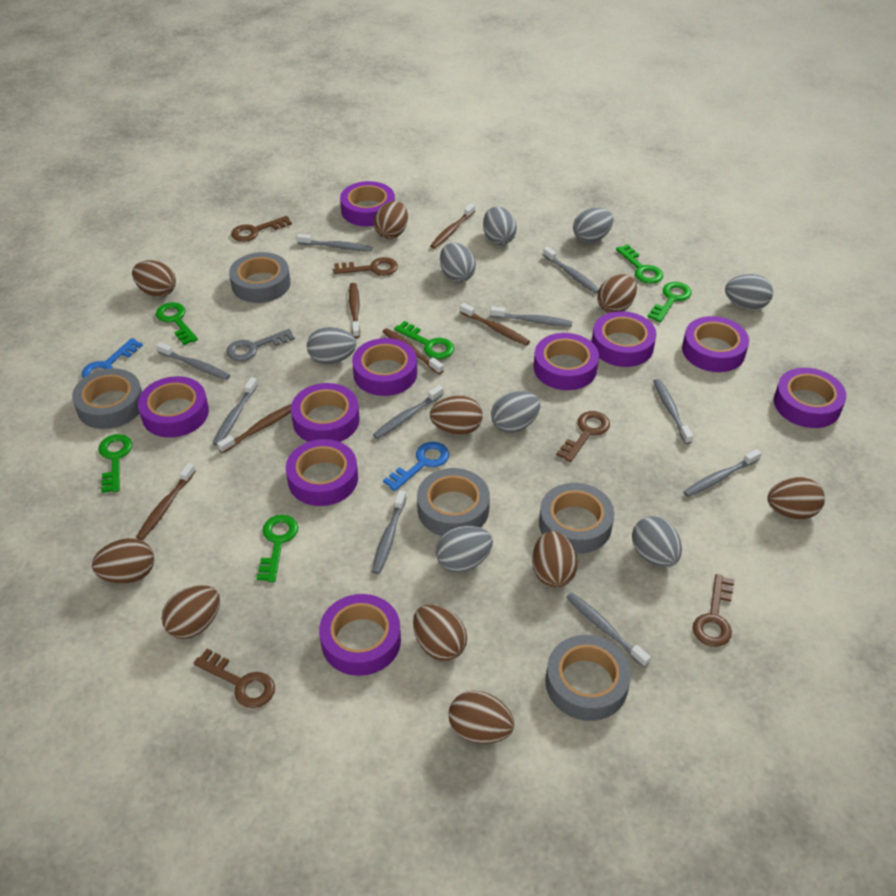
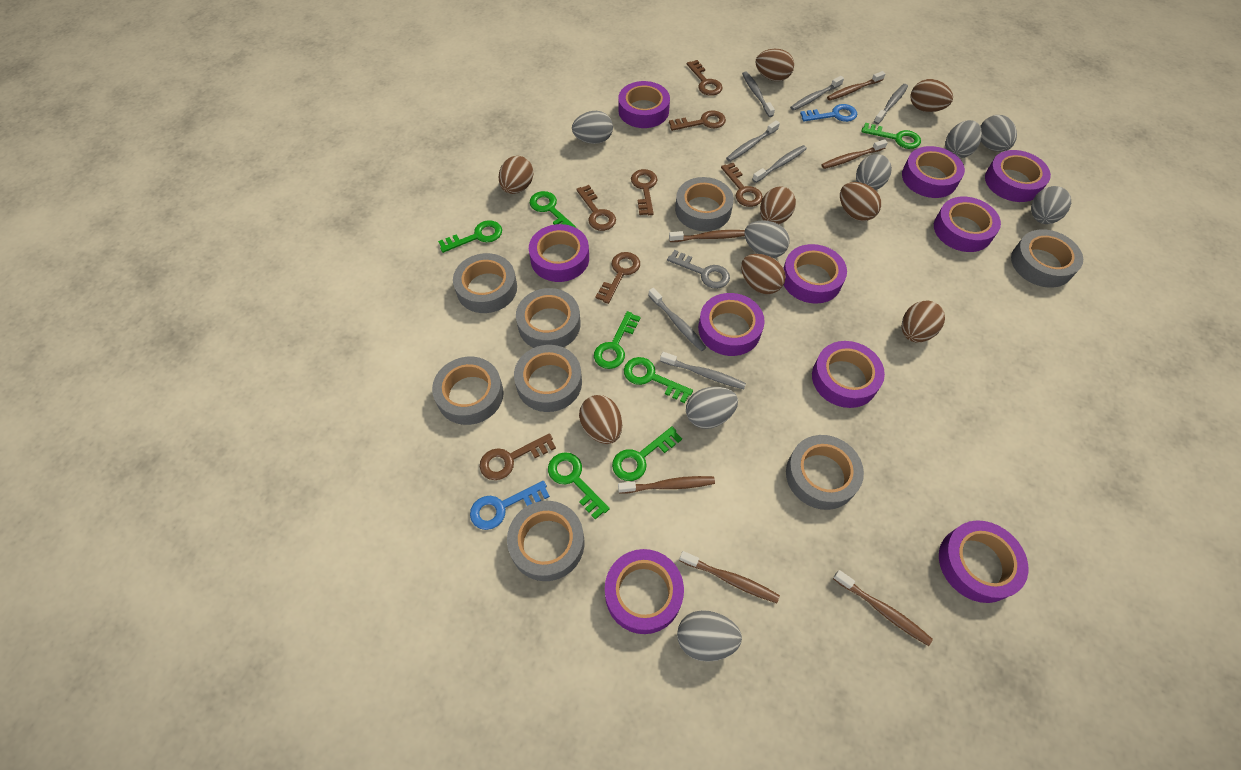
brown egg: [92,538,154,584] [132,260,176,297] [161,585,220,639] [374,201,408,239] [413,605,467,661] [430,396,482,435] [449,691,514,744] [532,531,578,587] [597,274,637,313] [767,477,825,520] = 10 -> [498,156,534,194] [579,395,622,444] [741,254,786,294] [755,49,794,81] [760,187,796,224] [840,182,881,221] [902,301,945,342] [910,79,953,112] = 8
brown key: [194,649,275,708] [231,216,292,242] [333,257,398,276] [556,411,610,462] [693,574,735,647] = 5 -> [480,433,556,480] [576,185,616,231] [595,252,640,304] [631,169,657,215] [669,110,726,131] [686,60,723,96] [721,163,763,207] = 7
green key: [99,434,132,493] [156,302,198,345] [257,515,298,582] [394,321,454,359] [616,245,663,284] [647,282,692,322] = 6 -> [438,220,502,253] [530,191,576,228] [548,452,610,520] [594,311,641,369] [612,427,682,481] [624,357,693,403] [861,123,921,149] = 7
grey tape: [72,368,142,429] [229,252,291,303] [417,468,490,536] [539,483,614,554] [546,635,631,721] = 5 -> [432,357,504,425] [453,253,517,313] [507,501,584,581] [514,345,582,412] [516,288,581,348] [675,177,734,231] [786,435,864,510] [1011,229,1083,288] = 8
grey toothbrush: [156,342,230,380] [212,377,258,446] [297,234,373,251] [372,490,406,574] [373,385,444,439] [490,306,573,327] [543,247,599,294] [566,592,651,667] [653,379,693,444] [683,449,761,497] = 10 -> [648,288,707,351] [660,352,746,389] [726,120,780,162] [742,72,775,117] [752,145,807,183] [790,76,844,111] [874,84,908,124] = 7

